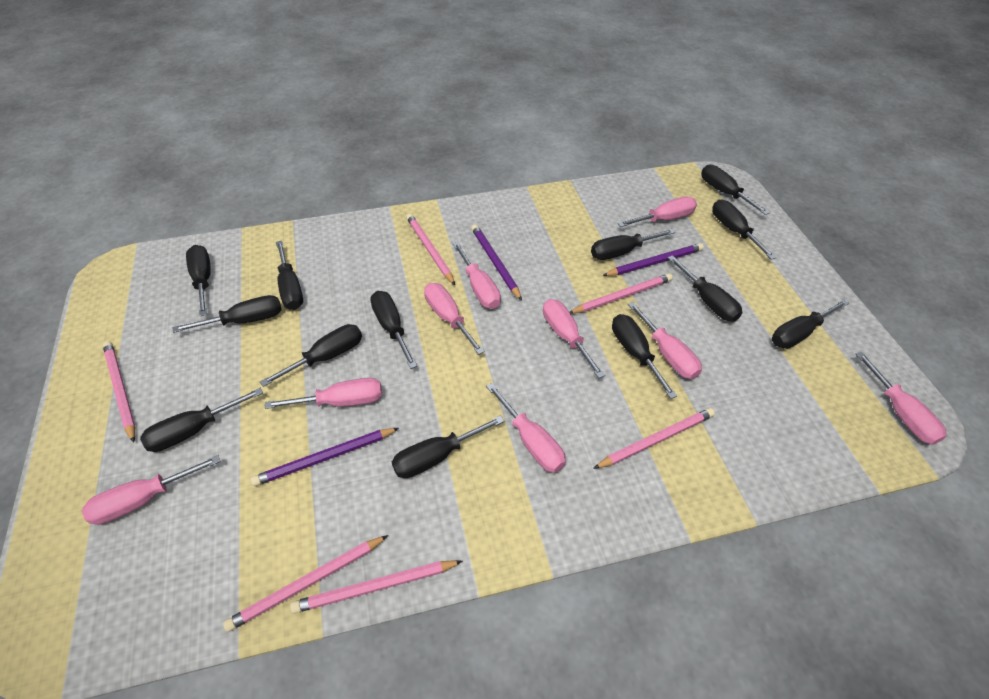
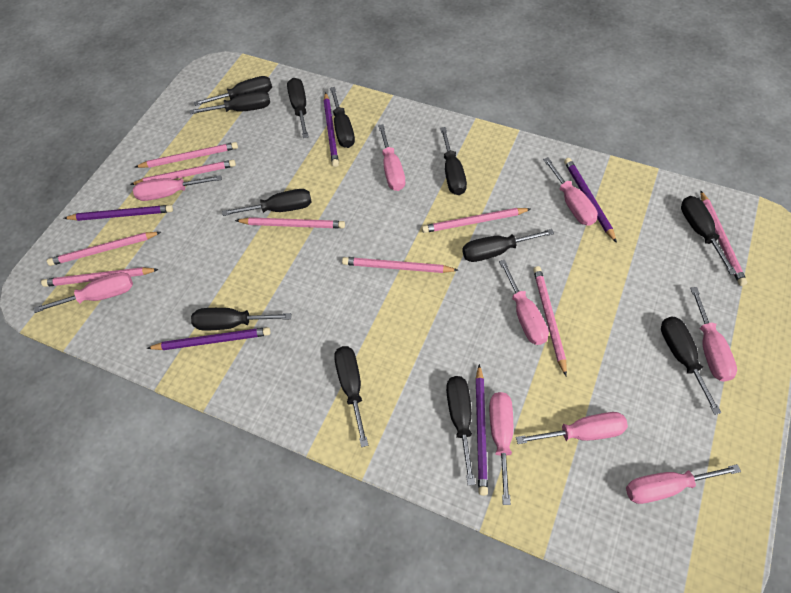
black screwdriver: [140,388,263,452] [172,295,282,333] [186,245,211,316] [260,324,362,387] [276,241,303,310] [370,291,417,369] [392,415,504,478] [591,229,676,260] [612,314,677,399] [668,255,742,322] [701,165,770,215] [712,199,777,260] [772,299,849,349] = 13 -> [190,91,270,114] [191,308,291,331] [194,76,272,106] [222,189,312,216] [287,78,309,138] [330,87,355,148] [334,346,368,447] [440,127,467,195] [446,376,475,485] [462,229,554,262] [661,317,722,415] [681,196,737,275] = 12
pink pencil: [103,341,136,443] [223,535,388,632] [290,560,462,613] [406,214,455,285] [570,273,673,314] [593,408,715,469] = 6 -> [41,267,159,287] [47,232,161,266] [130,160,236,185] [135,142,238,168] [235,217,345,228] [342,257,458,273] [422,208,531,233] [533,266,567,376] [700,190,747,286] = 9
purple pencil: [251,428,399,486] [471,224,522,300] [602,243,704,276] = 3 -> [64,205,173,221] [146,327,271,350] [324,92,339,167] [475,364,488,496] [564,158,617,243] = 5

